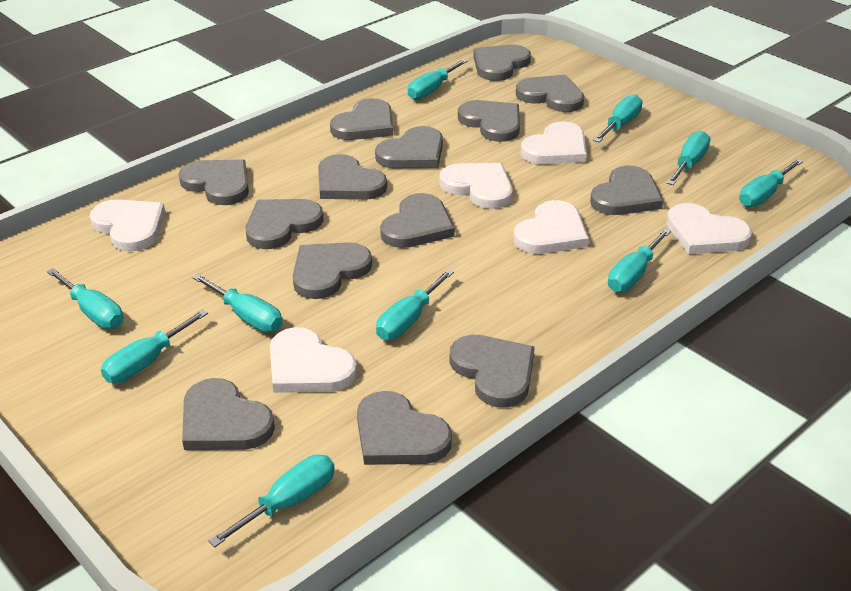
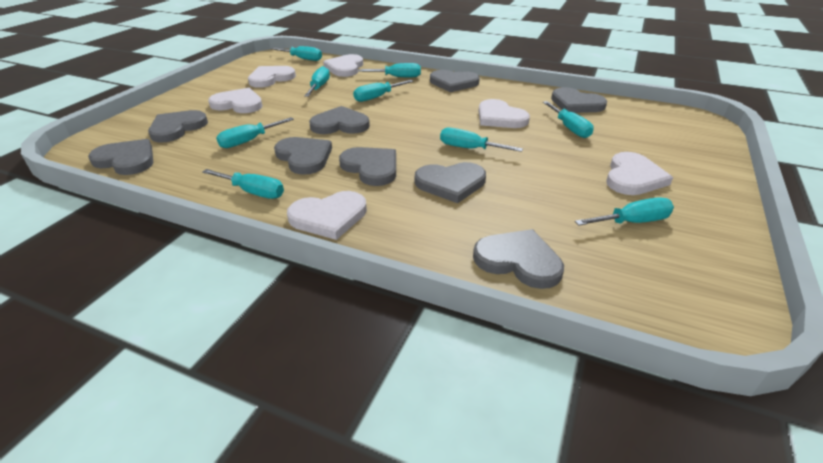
grey heart: [178,159,249,205] [182,378,275,450] [246,199,324,249] [293,242,372,299] [318,154,387,200] [330,98,393,140] [357,391,452,465] [375,126,443,168] [380,193,455,248] [449,335,535,408] [458,100,520,142] [473,45,531,81] [516,75,584,112] [590,166,663,215] = 14 -> [88,139,153,175] [148,110,208,142] [274,137,332,175] [309,106,370,134] [339,147,396,186] [415,162,486,203] [430,70,480,92] [473,229,564,289] [551,87,607,113] = 9
turquoise screwdriver: [47,268,123,329] [101,309,208,383] [192,274,283,332] [209,455,335,547] [376,269,454,340] [408,59,467,100] [593,95,643,142] [608,228,671,292] [667,131,710,185] [739,159,803,207] = 10 -> [202,169,284,199] [216,117,294,148] [271,46,322,61] [304,66,330,97] [353,80,414,102] [358,63,421,77] [440,128,523,152] [543,101,594,138] [575,197,674,226] = 9

